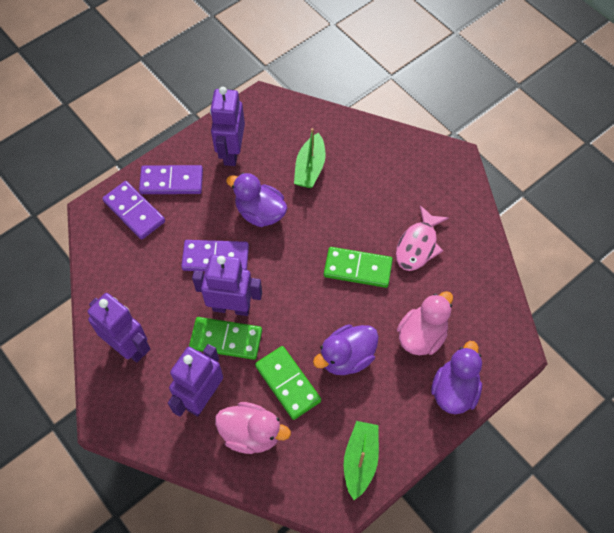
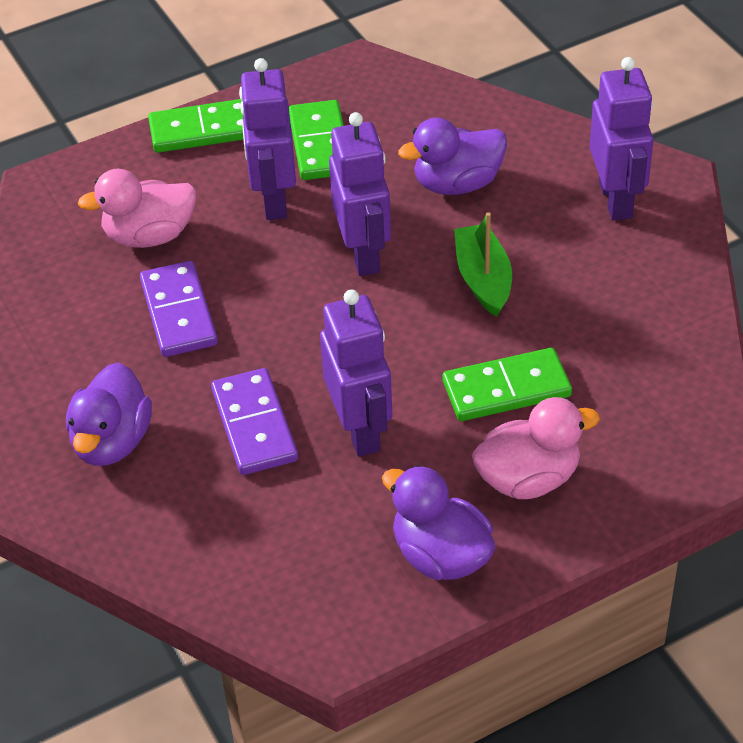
green boat: [294,128,326,188] [343,421,379,500] = 2 -> [454,212,512,317] = 1
pink fish: [396,205,449,271] = 1 -> none = 0
purple domino: [102,181,165,240] [139,165,203,194] [181,240,249,271] = 3 -> [140,261,218,357] [211,368,298,475] = 2

